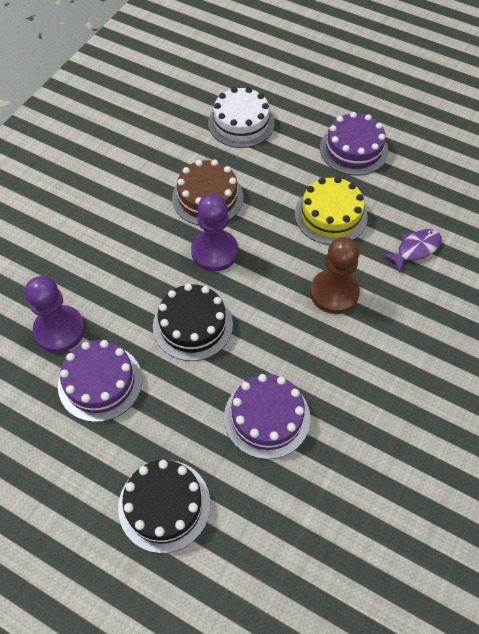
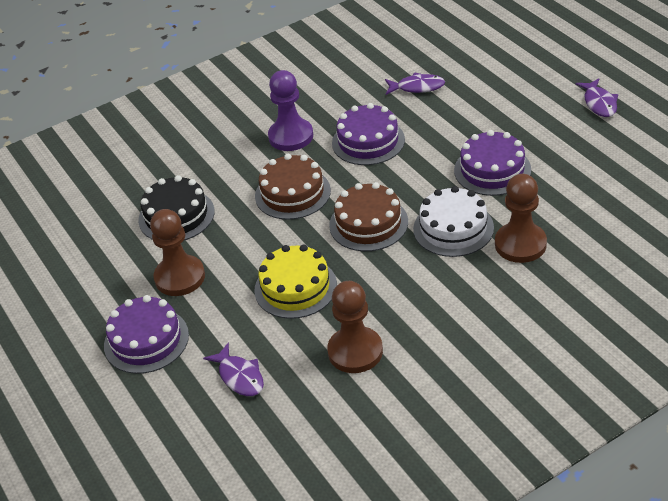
black cake: [118,460,210,553] [153,284,233,361] = 2 -> [138,175,215,240] = 1
brown cake: [172,159,244,225] = 1 -> [255,154,331,220] [329,182,408,251] = 2
brown pawn: [310,237,360,314] = 1 -> [150,209,205,296] [327,281,383,373] [495,174,547,263] = 3
purple fish: [382,229,442,273] = 1 -> [203,342,264,396] [385,72,445,95] [576,78,618,117] = 3
purple pawn: [25,276,85,353] [191,194,238,272] = 2 -> [268,70,313,151] = 1

